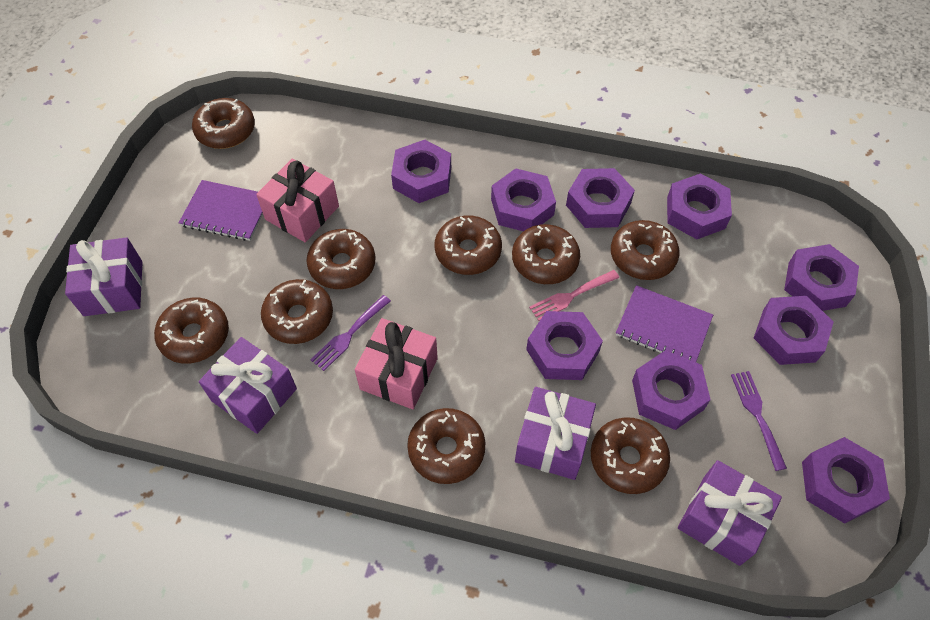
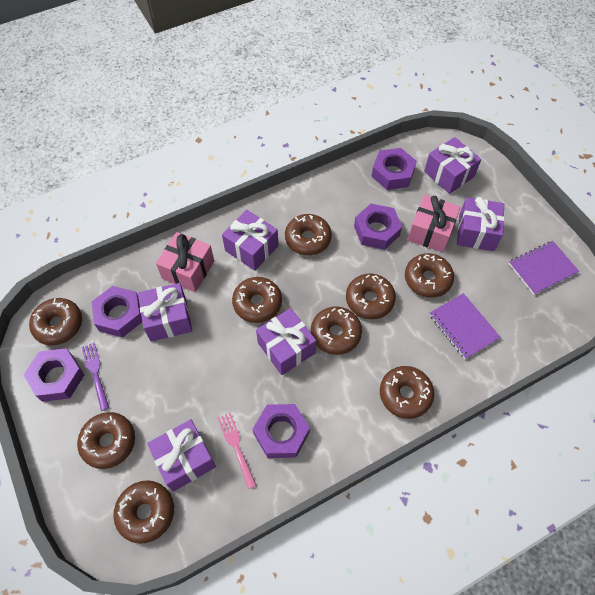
purple fork: [310,295,391,371] [731,371,787,471] = 2 -> [81,343,109,411] = 1
purple gift: [65,237,143,316] [199,337,297,434] [515,387,596,480] [678,460,782,566] = 4 -> [138,283,192,342] [147,419,216,492] [222,210,279,271] [256,308,316,375] [424,137,481,194] [457,197,504,251] = 6
purple nut: [391,140,451,203] [491,168,556,231] [526,311,603,380] [566,168,635,228] [632,350,711,430] [667,173,732,239] [754,296,834,365] [784,244,859,311] [802,437,890,524] = 9 -> [24,348,85,402] [92,286,142,337] [253,404,310,458] [354,204,402,250] [371,148,417,190] = 5

